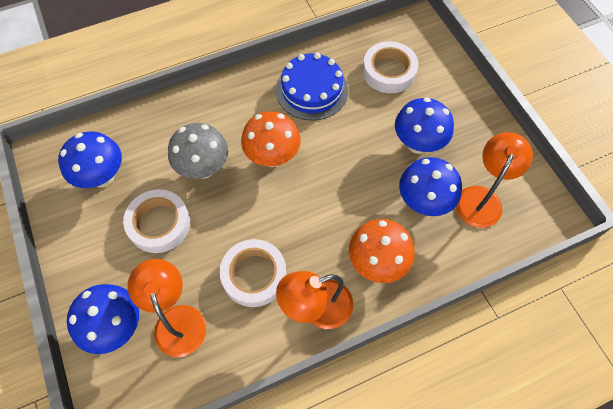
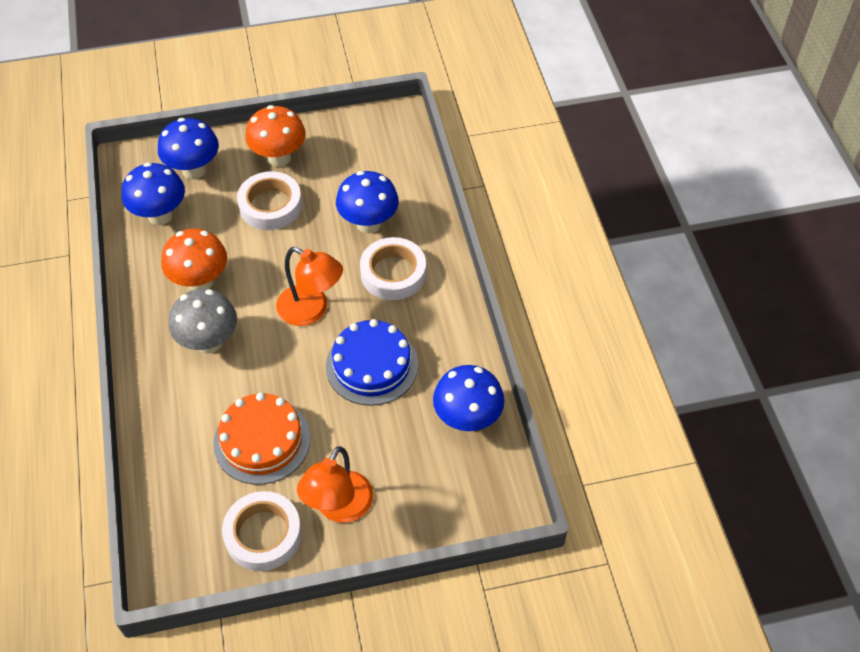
orange cake: none = 0 -> [213,392,311,485] = 1
orange lamp: [127,259,206,357] [276,271,353,329] [456,132,533,228] = 3 -> [276,247,343,326] [297,446,373,523] = 2

